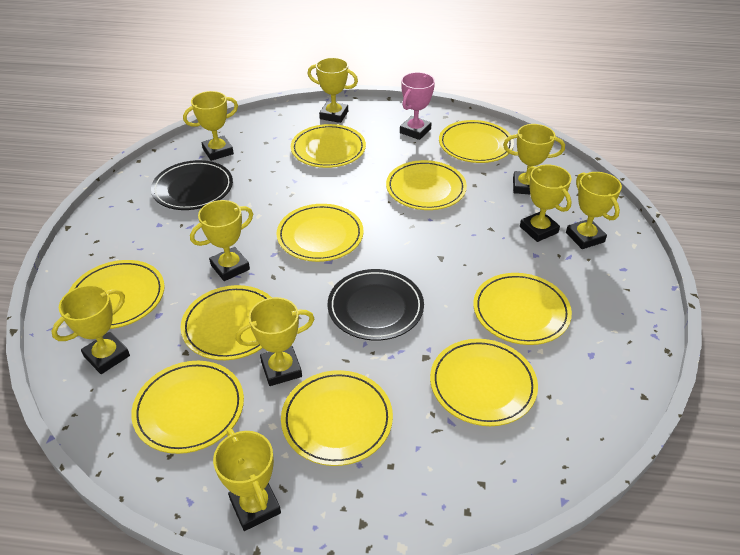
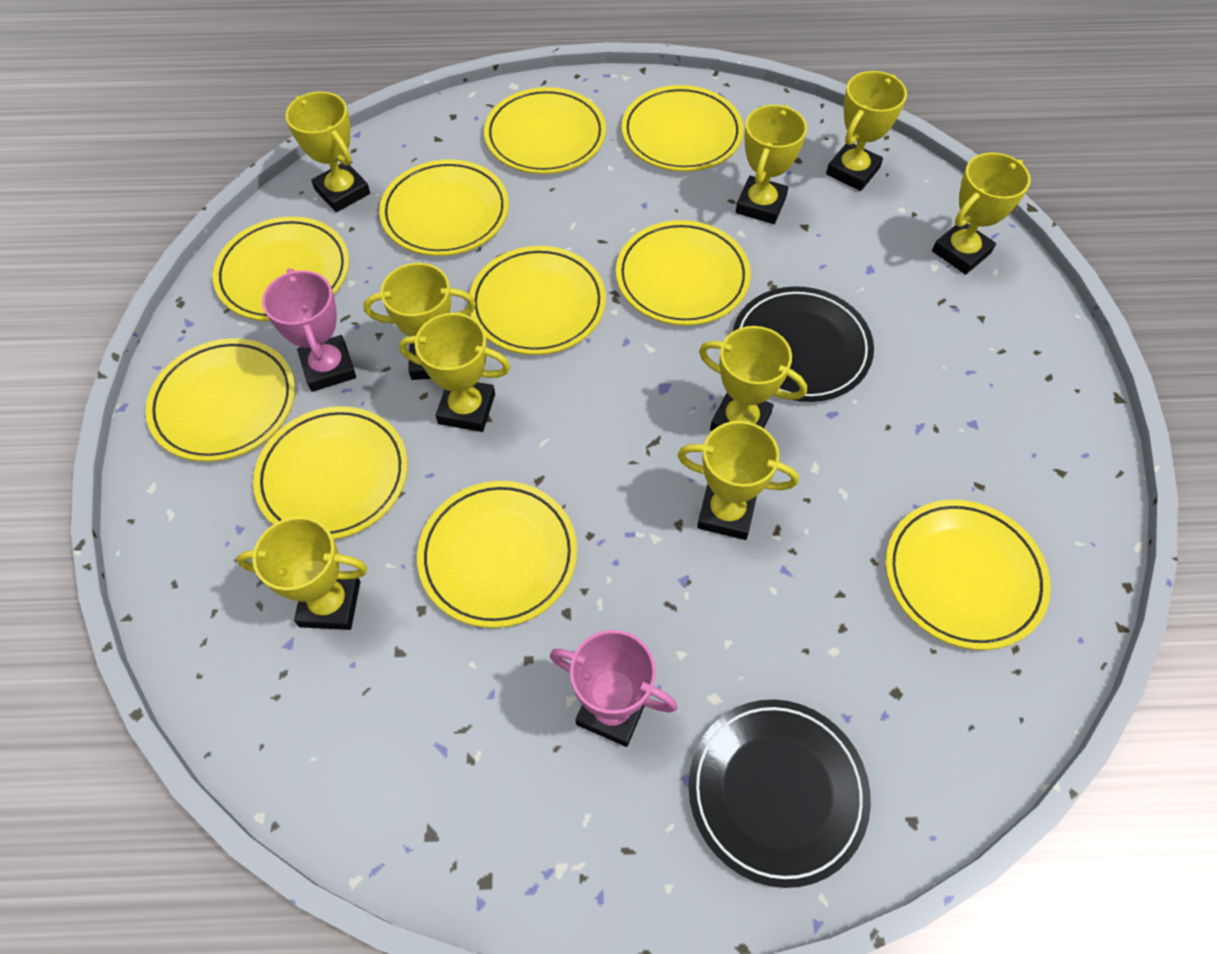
pink trophy: [400,72,435,140] = 1 -> [262,268,356,392] [550,630,678,747] = 2

